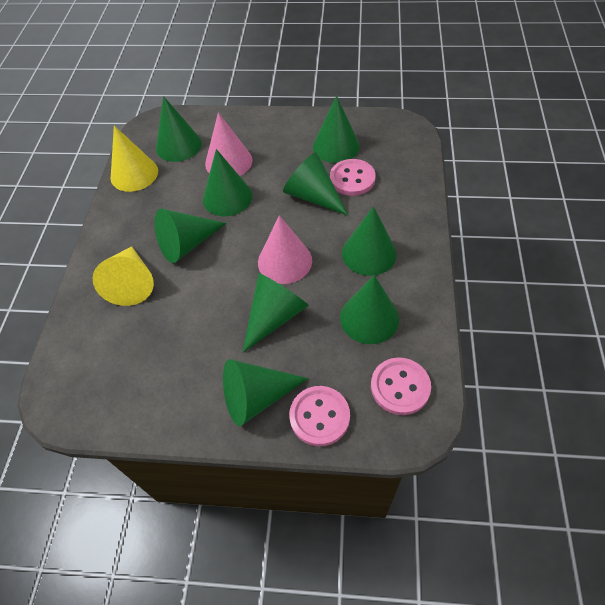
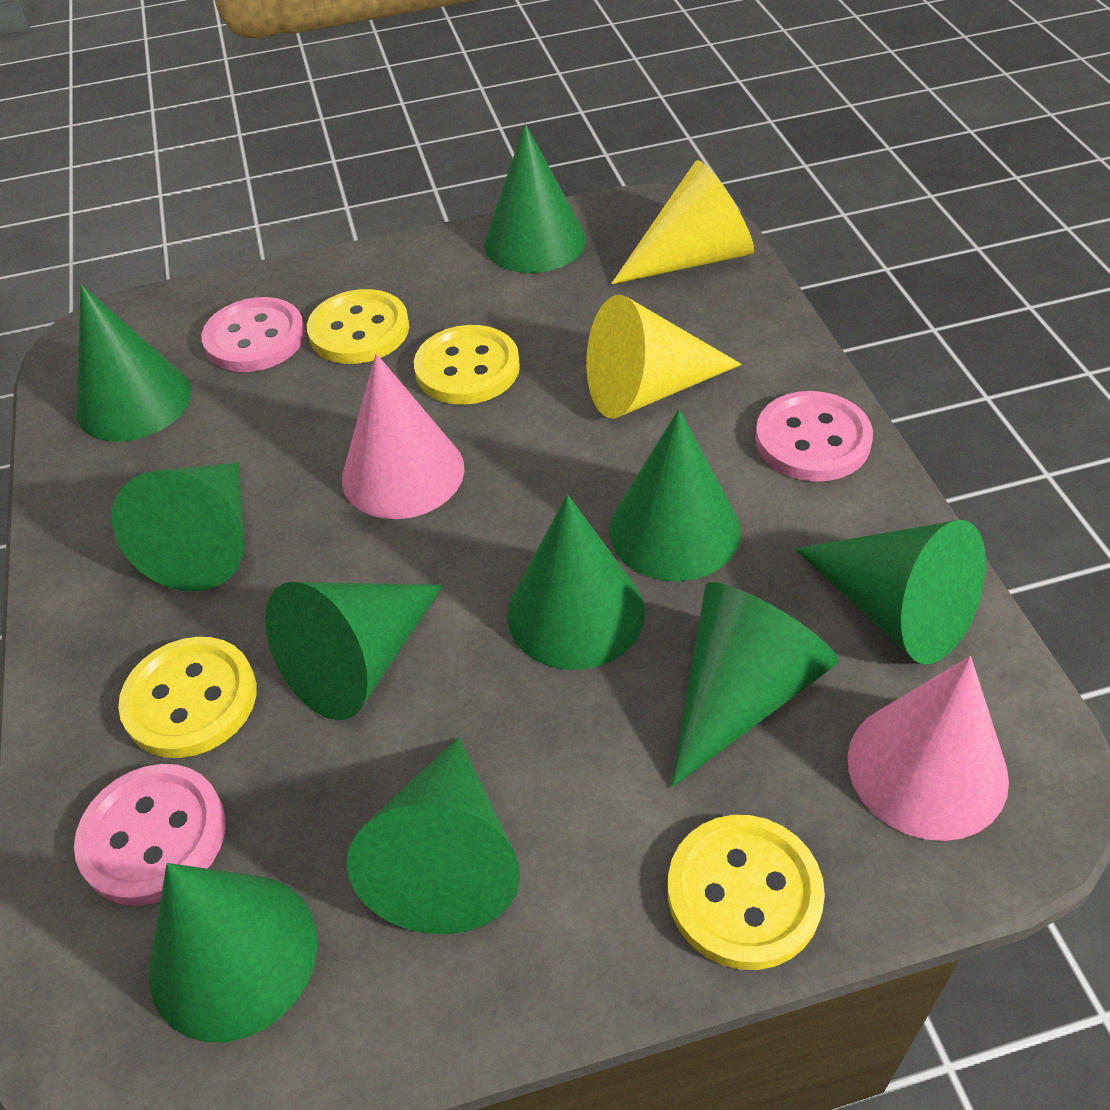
green cone: [154,209,226,263] [156,96,202,162] [203,149,252,216] [223,359,308,426] [242,273,309,353] [283,152,348,216] [313,96,360,163] [340,275,399,344] [342,206,397,276] = 9 -> [76,284,192,442] [112,462,244,591] [149,863,318,1042] [265,582,443,720] [346,737,520,934] [484,123,586,273] [507,495,645,670] [609,409,741,581] [671,582,839,787] [796,520,986,664] = 10
yellow button: none = 0 -> [118,637,257,758] [307,289,409,364] [414,325,520,405] [668,815,825,970] = 4

